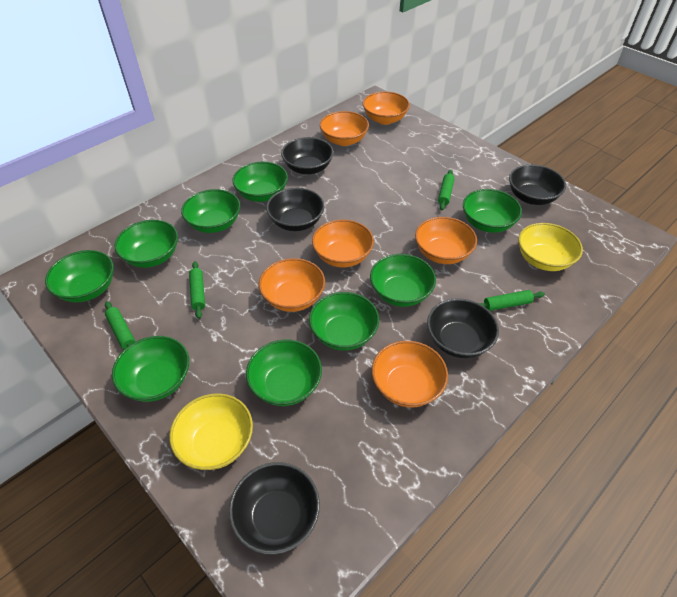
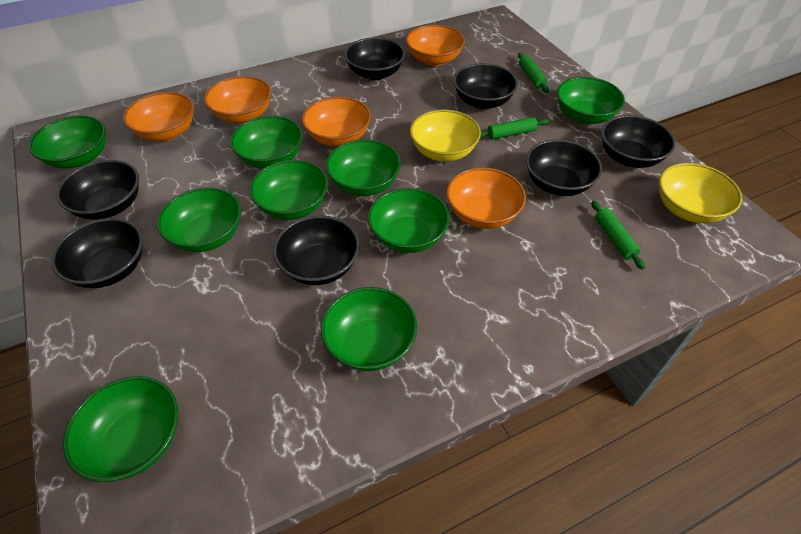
black bowl: [229,462,320,555] [266,188,325,231] [281,137,334,175] [427,298,499,358] [509,164,566,205] = 5 -> [51,218,143,288] [56,160,139,220] [273,215,359,285] [344,37,405,80] [453,63,518,109] [526,139,602,196] [601,115,676,168] = 7
green rolling pin: [105,301,136,349] [189,261,205,319] [438,170,455,210] [479,290,545,311] = 4 -> [480,117,549,140] [518,53,549,93] [592,201,645,270] = 3
orange bowl: [259,258,325,312] [312,219,374,268] [320,111,369,146] [363,91,410,125] [372,341,448,408] [415,217,477,264] = 6 -> [123,92,194,141] [204,76,272,123] [302,96,371,147] [406,25,465,66] [446,168,526,229] = 5

